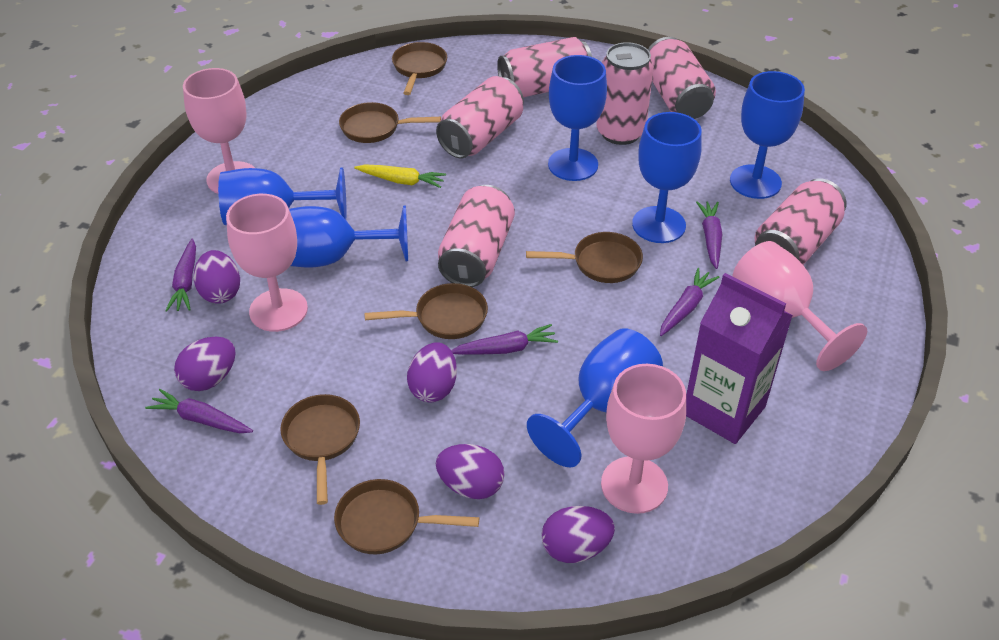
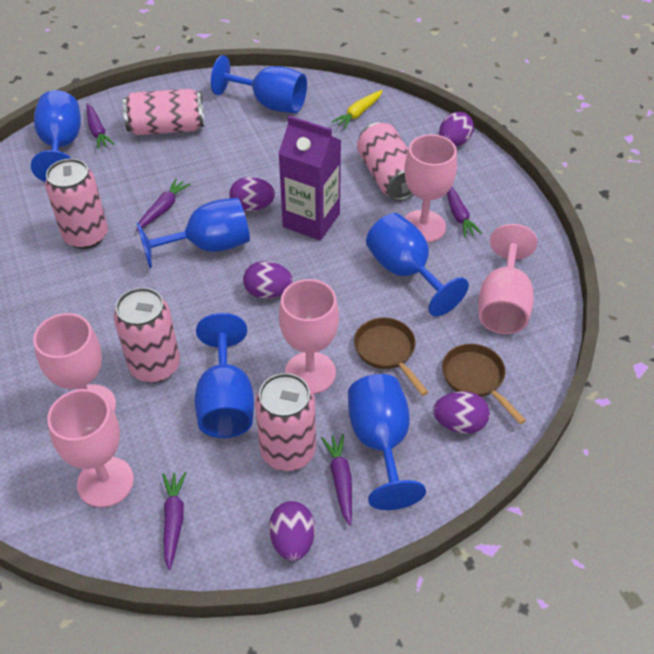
brown pan: [280,394,360,505] [334,479,479,554] [339,102,441,143] [364,283,488,339] [392,42,447,95] [526,232,643,283] = 6 -> [354,317,428,396] [442,344,526,424] = 2
pink can: [436,76,524,158] [438,185,515,287] [497,37,592,97] [596,42,654,145] [648,37,716,119] [755,178,847,265] = 6 -> [45,159,108,249] [114,288,180,383] [123,89,204,135] [255,373,316,471] [357,122,414,201] = 5
pink goblet: [183,68,255,194] [226,194,308,332] [601,364,686,514] [732,241,867,371] = 4 -> [33,313,116,412] [47,389,134,508] [279,279,339,394] [404,134,457,243] [478,224,537,334] = 5

